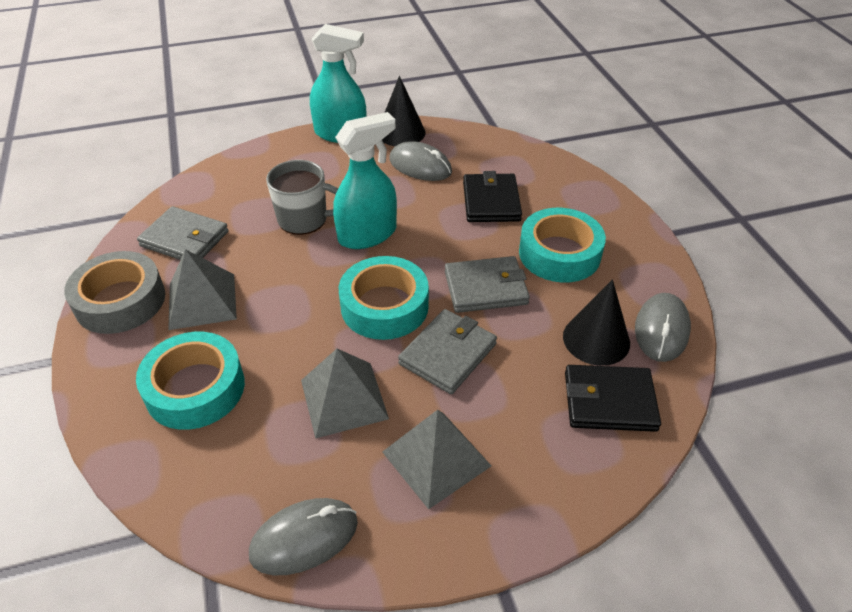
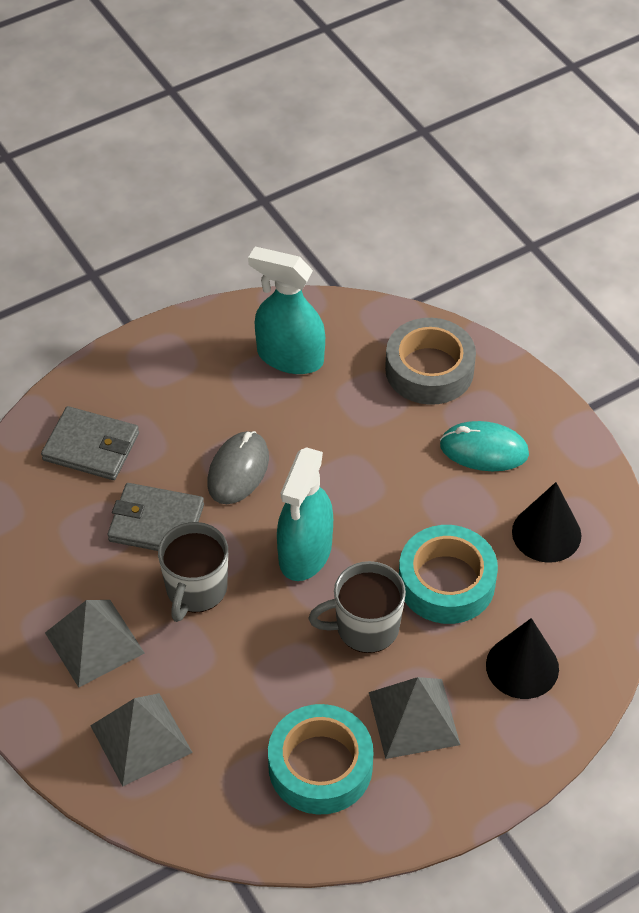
black wallet: [463,171,522,222] [565,365,661,432] = 2 -> none = 0
grey mouse: [249,498,358,575] [389,141,452,181] [635,293,691,362] = 3 -> [207,431,269,504] = 1
grey mug: [266,160,338,235] = 1 -> [158,522,228,622] [309,561,406,653] = 2
grey wallet: [137,206,229,260] [398,309,497,394] [445,256,530,313] = 3 -> [41,406,139,480] [107,483,204,551] = 2
turquoise mouse: none = 0 -> [440,421,529,471] = 1
turquoise tape: [136,332,245,430] [339,256,429,340] [519,208,606,282] = 3 -> [268,704,373,815] [399,525,498,624] = 2

